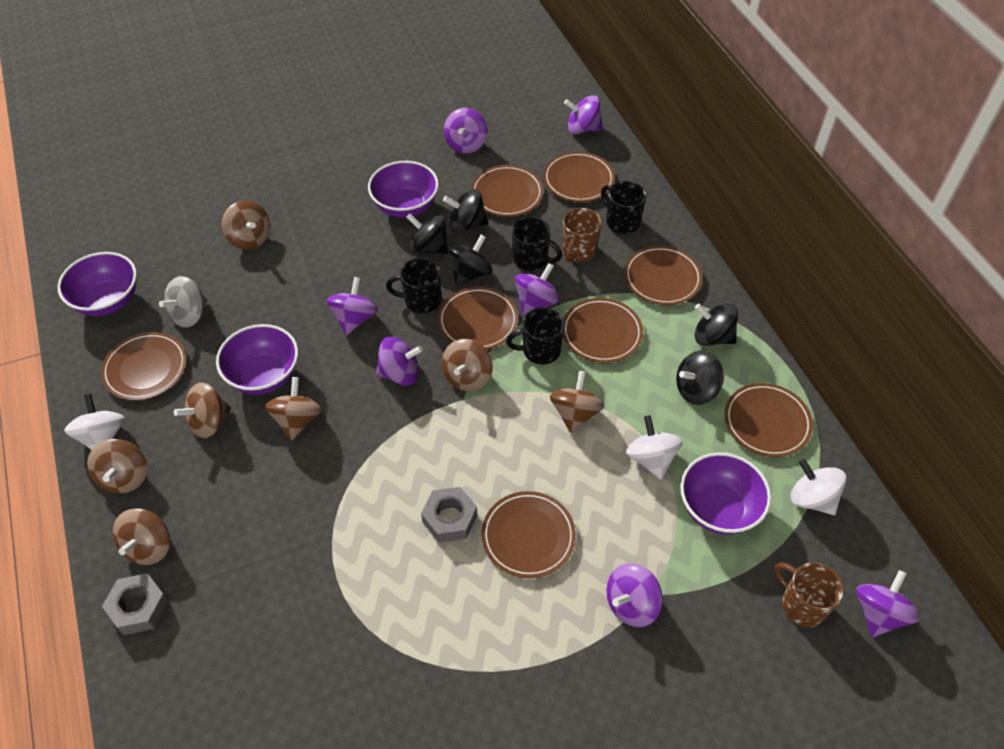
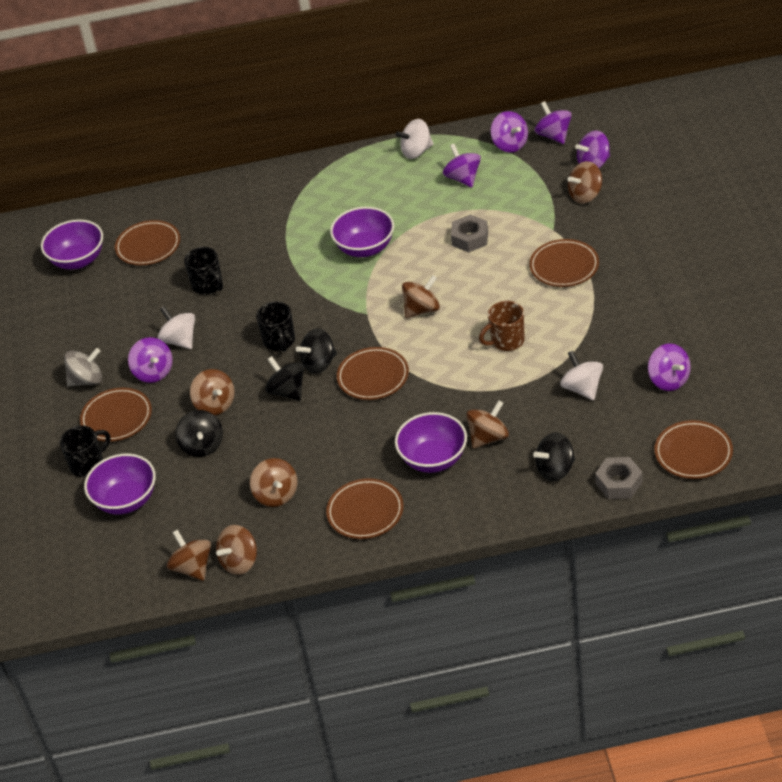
black mug: [386,258,441,313] [506,307,565,365] [512,217,562,271] [601,181,646,234] = 4 -> [60,426,110,477] [184,247,223,294] [256,301,295,352] = 3
black spinning top: [406,213,448,254] [443,189,488,233] [448,235,492,286] [676,351,724,405] [695,303,738,346] = 5 -> [175,410,223,457] [265,356,304,401] [296,328,337,374] [533,432,575,482] = 4
brown mug: [562,208,602,263] [774,562,844,627] = 2 -> [479,301,525,351] = 1
brown plate: [101,332,187,401] [438,287,518,349] [471,165,543,217] [482,491,576,578] [543,152,615,202] [563,298,643,363] [624,246,703,305] [724,383,813,457] = 8 -> [80,388,152,442] [115,220,180,265] [326,478,404,539] [337,347,409,400] [529,239,599,287] [655,420,733,479] = 6
purple spinning top: [326,277,378,335] [376,337,423,386] [444,108,487,154] [515,263,560,315] [564,95,603,135] [606,563,663,627] [856,570,920,637] = 7 -> [128,337,173,383] [443,144,481,187] [490,111,528,152] [535,101,572,144] [575,130,610,169] [648,343,691,391] = 6

